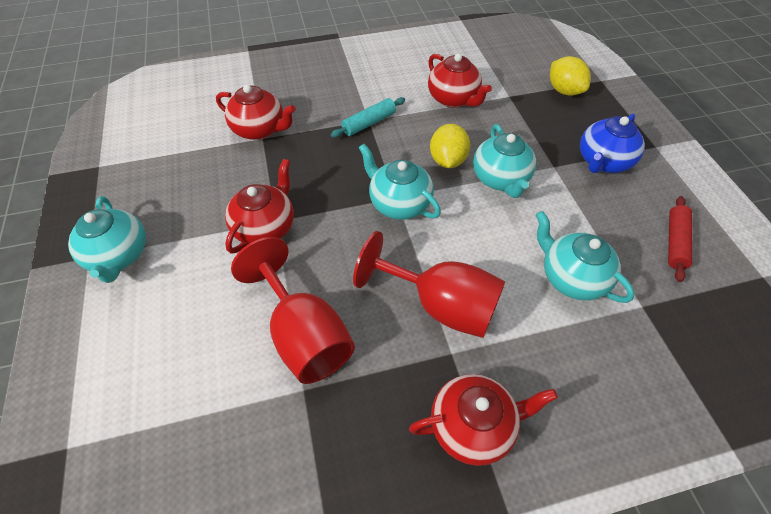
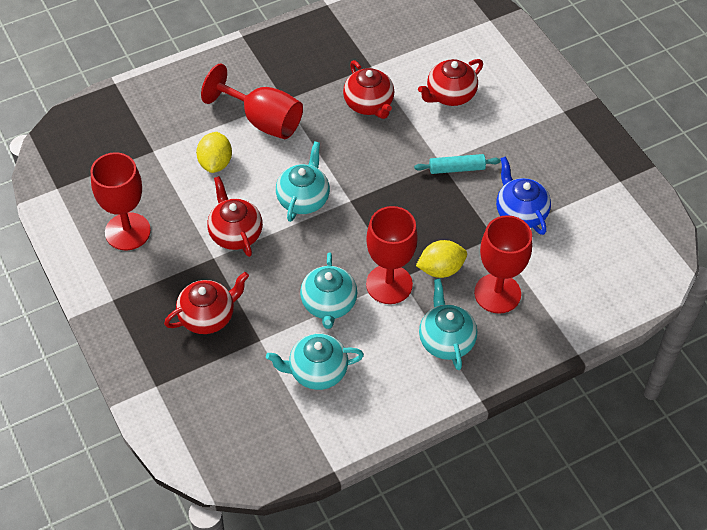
red goblet: [231,237,355,384] [353,231,505,338] = 2 -> [91,152,151,250] [201,64,303,139] [366,206,418,304] [474,215,532,314] = 4
red rolling pin: [668,196,693,282] = 1 -> none = 0

